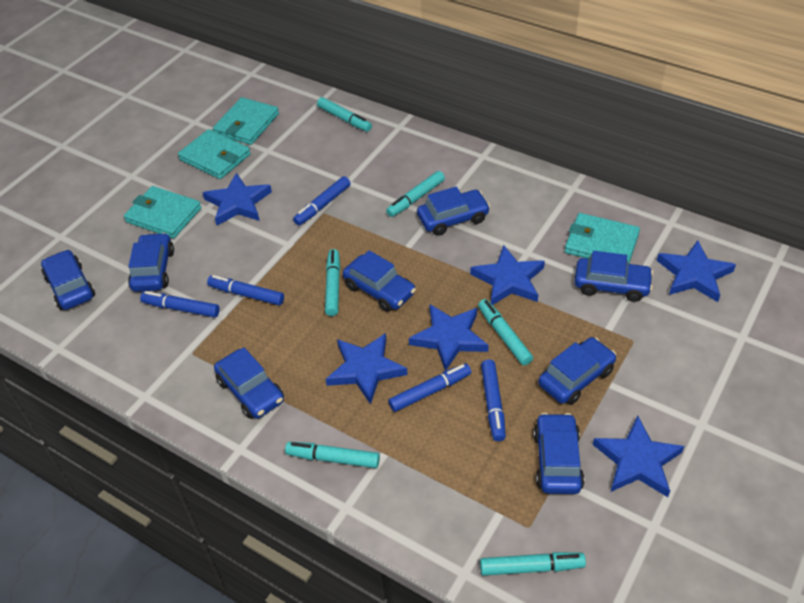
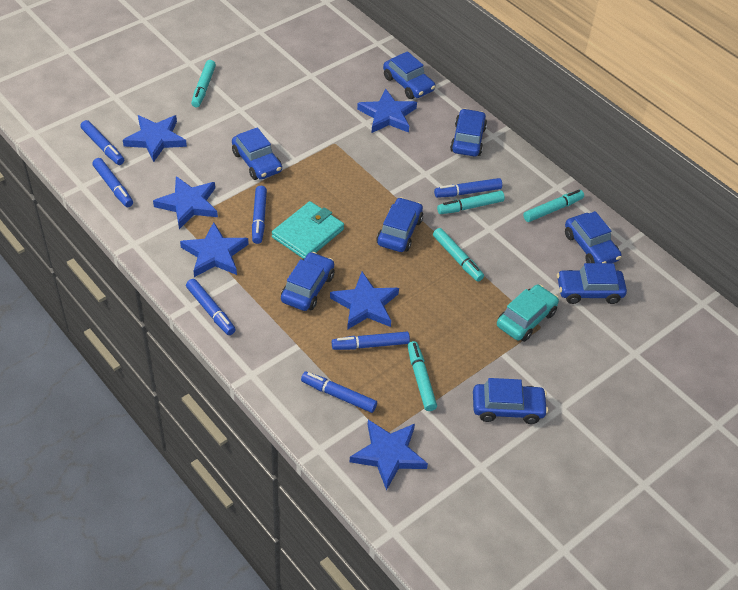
blue marker: [140,291,220,317] [207,275,284,306] [293,176,351,225] [388,363,471,412] [481,360,506,441] = 5 -> [80,120,124,165] [92,158,133,207] [186,279,236,335] [252,186,267,244] [301,371,377,413] [332,332,410,350] [434,178,502,198] = 7
turquoise car: none = 0 -> [497,285,559,342] = 1
turquoise marker: [285,442,380,468] [317,97,372,132] [325,249,340,316] [386,171,445,217] [478,299,533,365] [480,552,586,576] = 6 -> [191,60,216,108] [408,341,437,411] [433,228,484,282] [437,190,505,214] [523,190,584,222] = 5
turquoise wallet: [124,186,201,239] [178,129,251,179] [213,97,279,145] [565,213,640,264] = 4 -> [272,201,344,258] = 1

